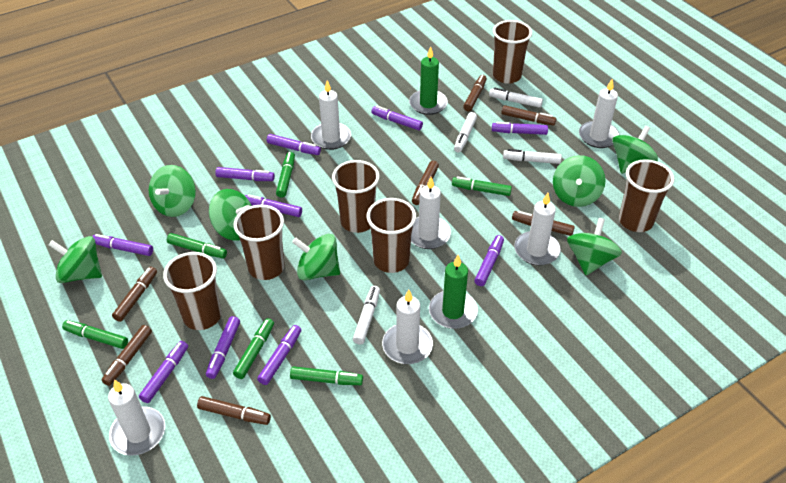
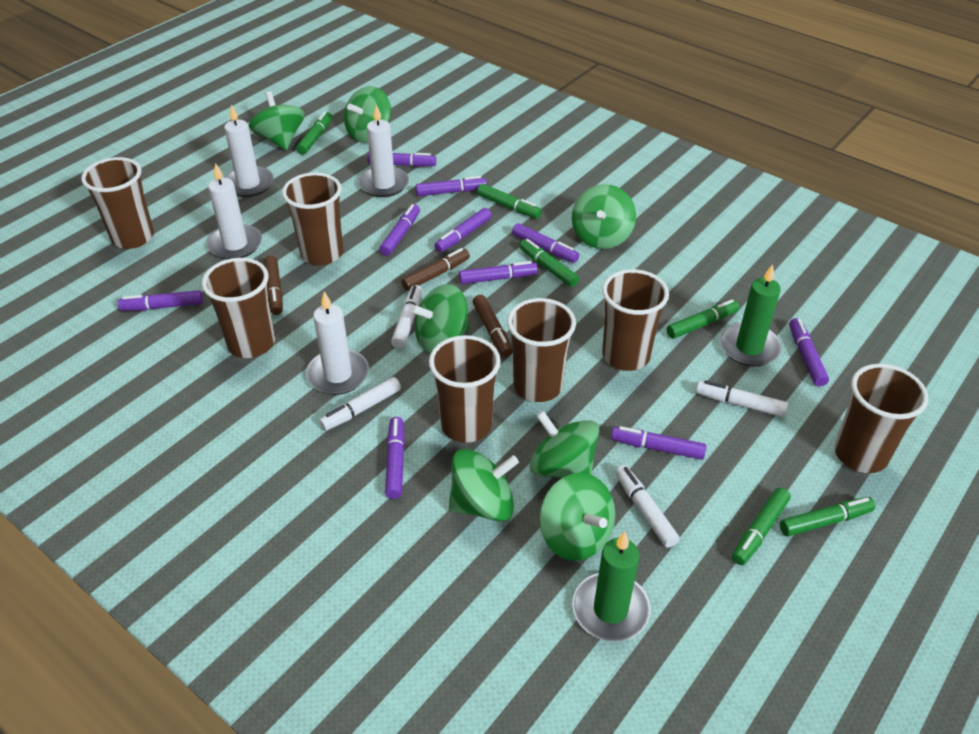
brown cup: [163,252,221,330] [234,205,285,280] [332,160,380,233] [366,198,416,273] [493,20,532,84] [619,159,674,232] = 6 -> [81,157,154,249] [202,258,275,358] [282,172,343,265] [429,335,501,443] [507,298,576,402] [602,269,669,371] [834,364,928,473] = 7
brown marker: [102,325,152,386] [112,267,157,322] [197,396,271,425] [412,161,439,205] [463,75,487,111] [501,105,556,126] [512,211,575,236] = 7 -> [264,256,283,315] [401,248,470,291] [473,295,513,357] = 3
white candle: [108,379,165,456] [311,80,351,150] [382,290,433,364] [411,177,451,249] [514,193,561,266] [579,79,620,148] = 6 -> [207,163,262,259] [224,104,273,197] [306,292,369,395] [358,105,409,197] = 4

